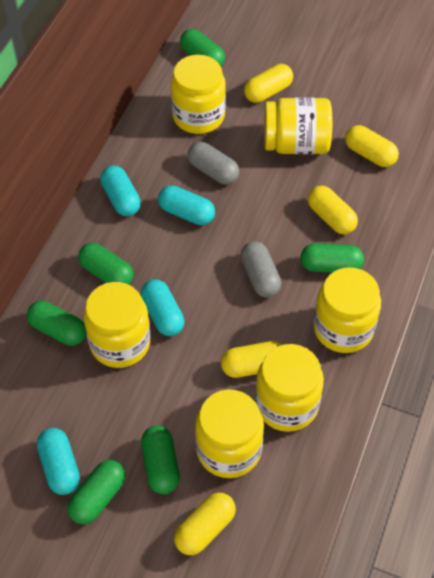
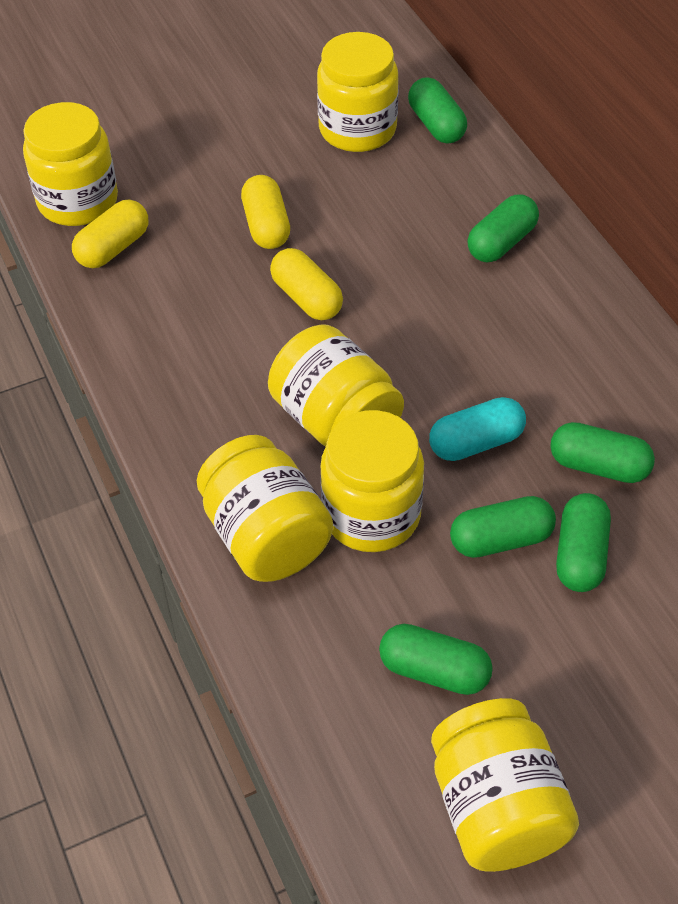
grey capsule: [188,142,239,185] [240,241,281,298] = 2 -> none = 0
turquoise capsule: [37,428,80,495] [100,166,141,216] [141,279,185,336] [158,185,215,225] = 4 -> [429,397,526,461] = 1
yellow capsule: [174,493,236,555] [221,341,282,378] [244,64,293,103] [308,185,358,234] [345,125,399,167] = 5 -> [72,200,148,268] [241,175,290,249] [270,248,343,320] = 3

